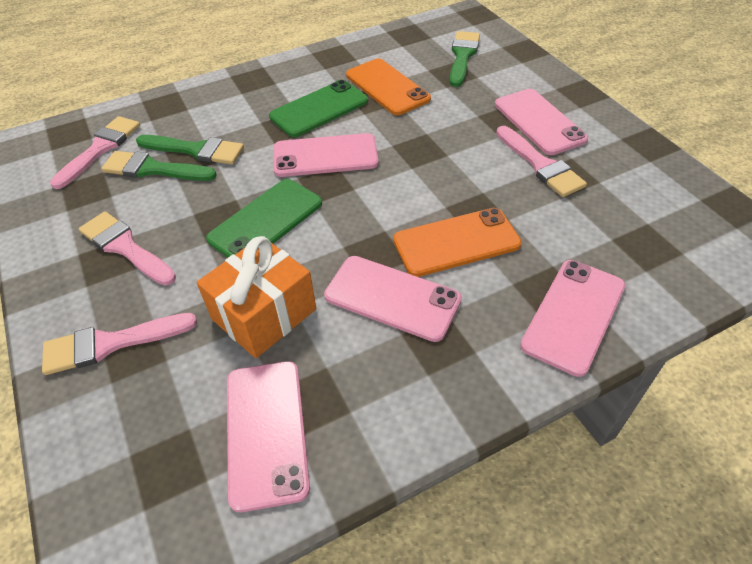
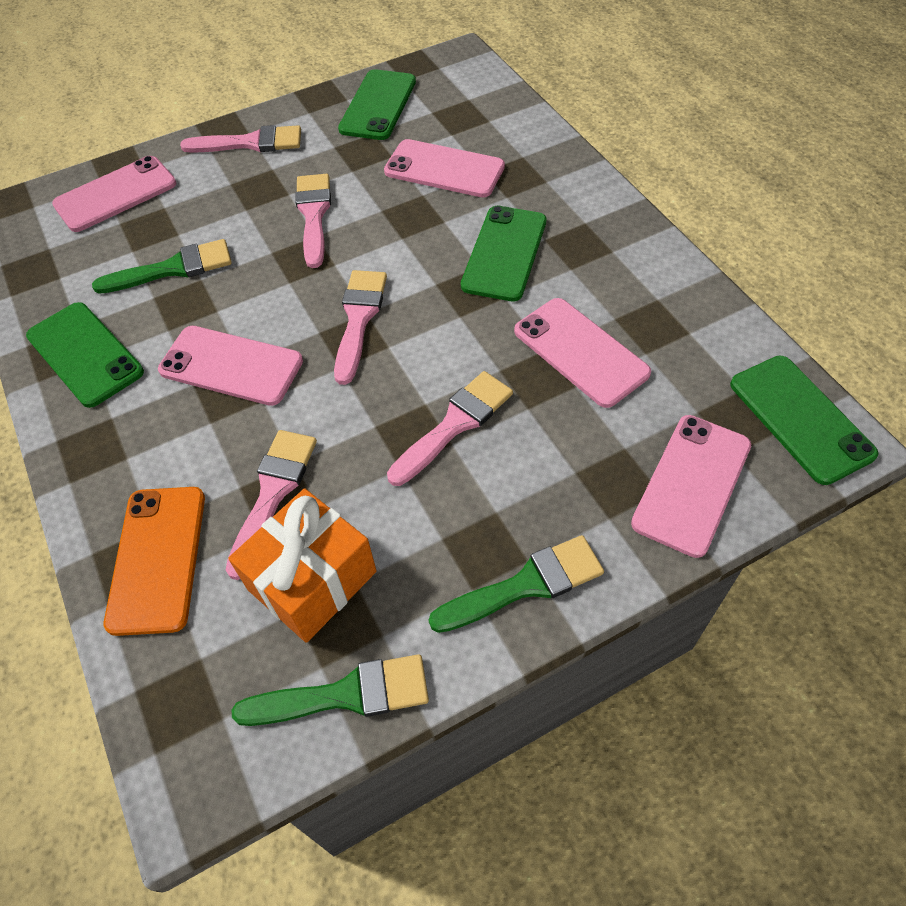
green phone: [206,179,322,258] [269,80,368,137] = 2 -> [26,302,144,408] [338,69,416,140] [461,206,546,301] [730,356,878,485] = 4
orange phone: [346,59,431,115] [393,208,522,277] = 2 -> [104,487,205,636] = 1
pink brush: [42,313,197,375] [50,116,140,189] [79,211,176,286] [496,126,587,197] = 4 -> [180,125,301,153] [226,430,317,580] [295,174,331,268] [334,270,387,385] [387,371,513,486] = 5

